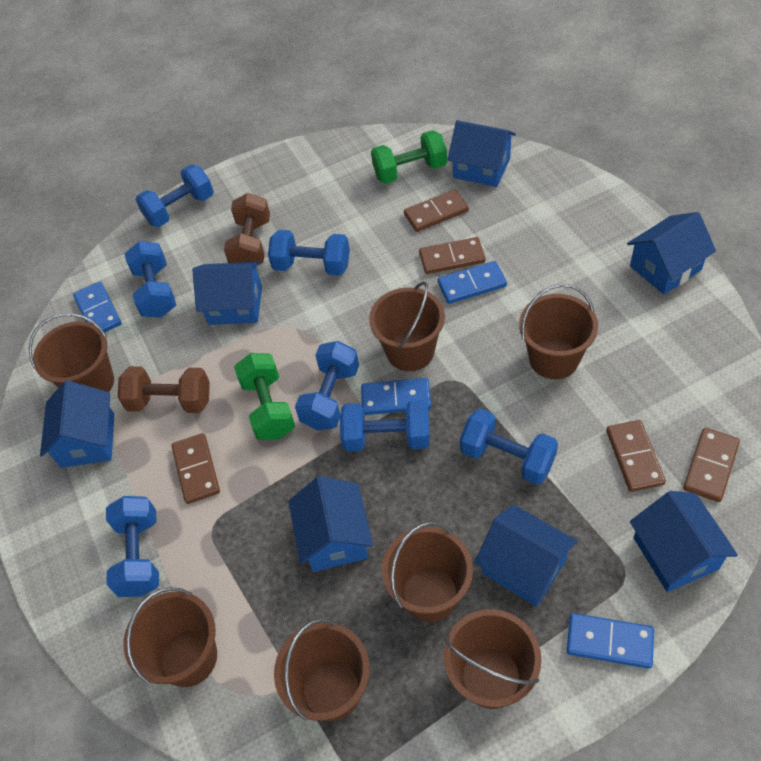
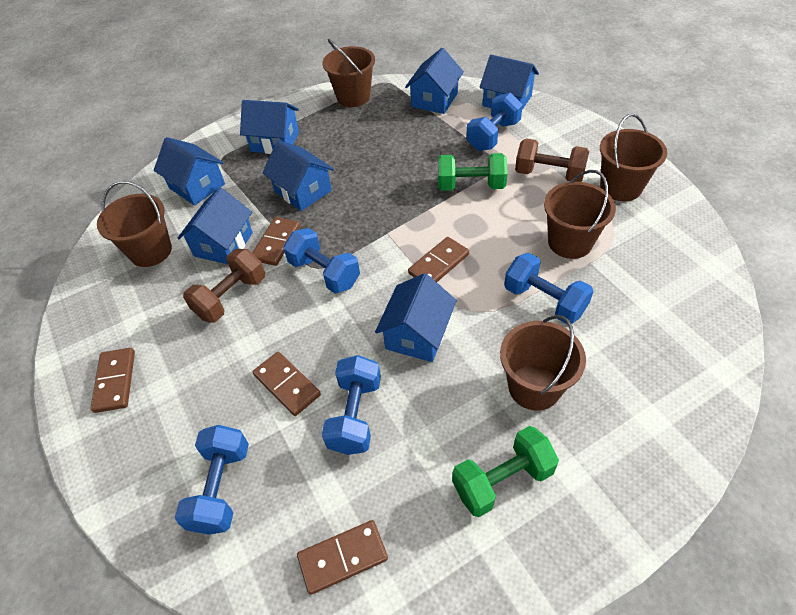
blue domino: [73,281,122,332] [361,378,431,415] [438,261,507,304] [567,613,654,669] = 4 -> none = 0
blue dumbbell: [106,496,159,597] [125,241,176,318] [135,165,214,227] [268,230,350,276] [295,341,359,430] [340,400,430,452] [460,408,558,485] = 7 -> [175,425,249,535] [283,228,360,294] [322,355,381,455] [466,93,523,151] [504,253,594,324] = 5
brown bucket: [28,313,114,392] [123,587,217,687] [274,619,370,721] [369,282,445,371] [382,522,473,622] [444,609,542,709] [519,284,598,379] = 7 -> [97,181,172,267] [322,39,375,107] [500,315,586,411] [544,170,616,259] [600,114,667,201] = 5

